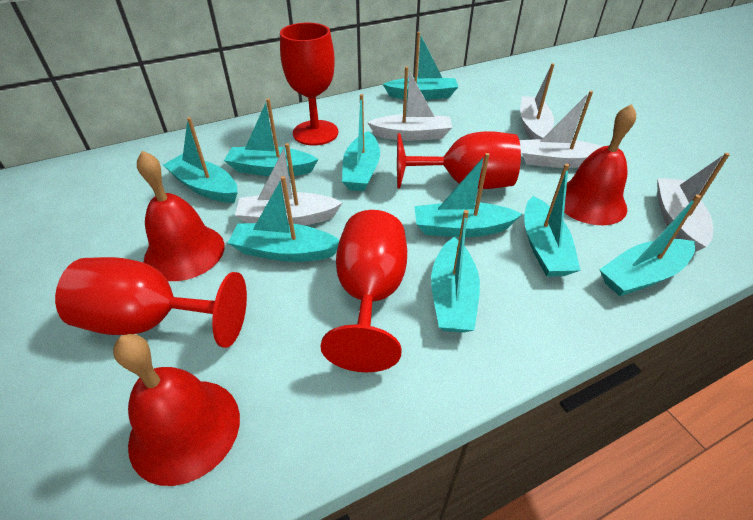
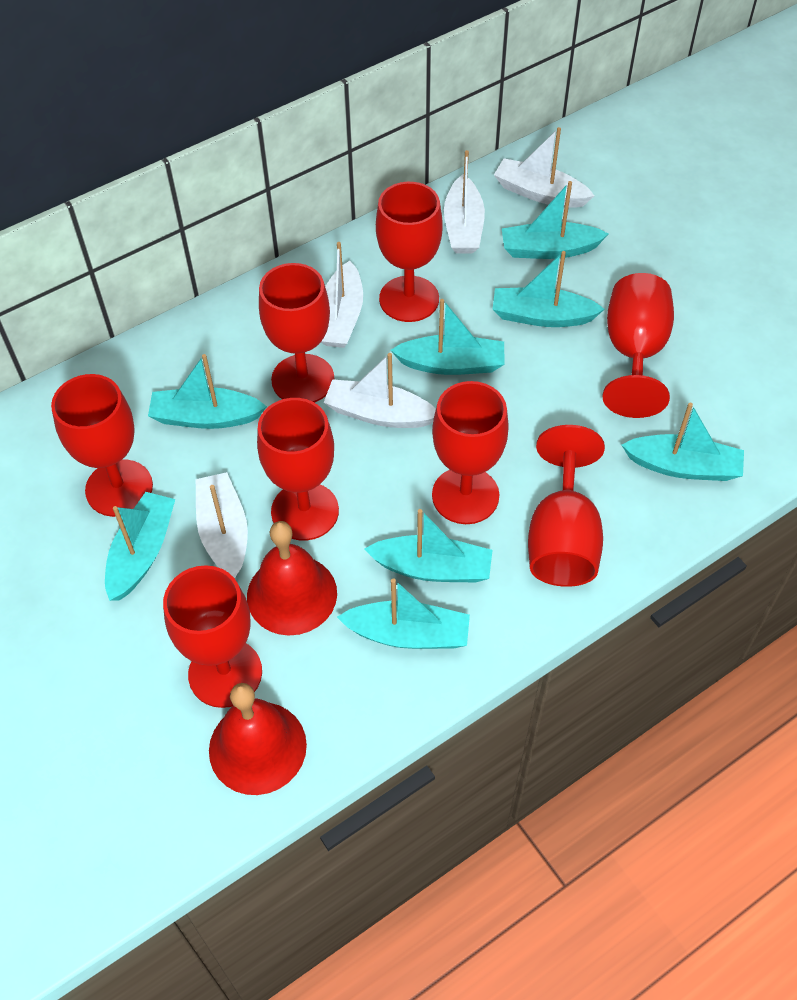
red bell: [113,334,240,486] [137,151,225,281] [564,104,636,225] = 3 -> [209,683,307,795] [247,521,337,635] = 2
red goblet: [55,257,247,348] [280,23,338,146] [320,210,407,372] [397,131,521,189] = 4 -> [51,374,153,517] [163,565,262,708] [257,398,339,541] [259,263,334,403] [376,182,443,322] [432,381,509,524] [528,425,605,587] [602,273,674,418] = 8
turquoise boat: [163,117,238,203] [224,98,319,176] [228,176,339,262] [342,94,380,191] [383,32,458,100] [414,153,522,237] [431,210,480,333] [524,164,581,277] [599,195,701,296] = 9 -> [105,492,175,601] [148,354,267,429] [337,578,470,649] [364,509,492,583] [390,299,504,375] [492,251,605,327] [502,181,608,259] [622,403,744,481] = 8

